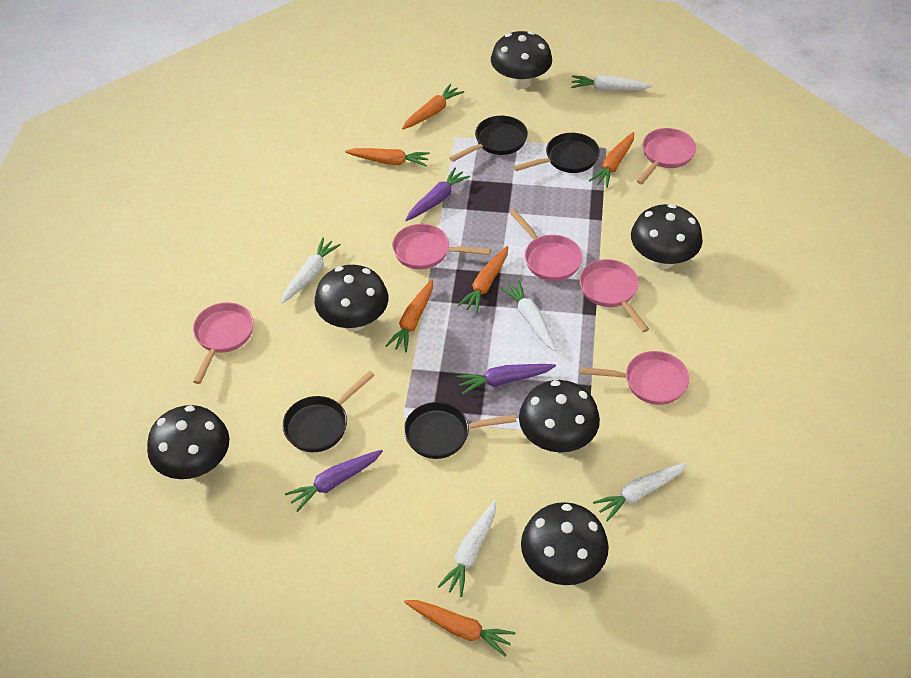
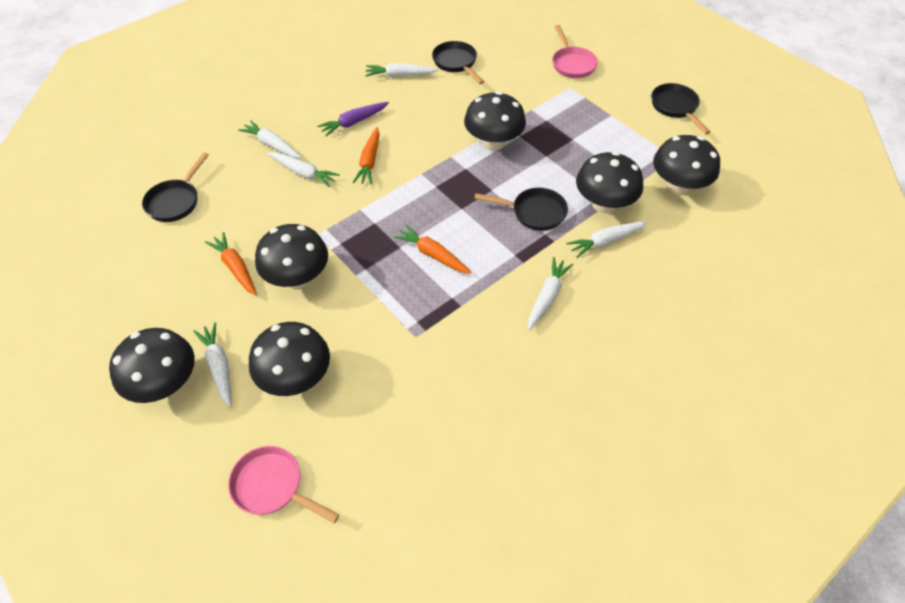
orange carrot: [345,148,430,167] [386,279,433,352] [402,84,464,130] [404,600,516,657] [457,246,508,313] [589,132,634,188] = 6 -> [205,232,257,296] [353,127,380,185] [394,224,472,274] = 3
pink pan: [193,302,254,384] [392,224,491,269] [509,209,583,281] [579,259,649,332] [580,351,689,405] [636,128,696,184] = 6 -> [228,446,339,523] [553,25,598,78] = 2
purple carrot: [285,450,383,512] [405,168,470,221] [457,364,556,395] = 3 -> [317,102,389,137] = 1
white carrot: [281,237,341,303] [437,500,496,597] [500,280,556,351] [571,75,652,90] [593,463,687,522] = 5 -> [193,322,231,407] [238,120,302,158] [267,152,340,187] [365,63,439,77] [528,257,574,330] [566,221,648,258] = 6

